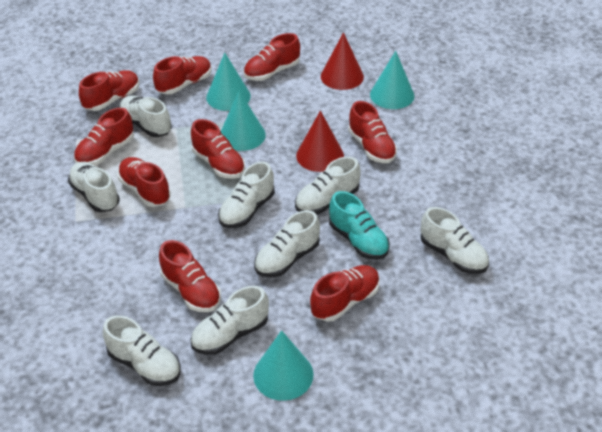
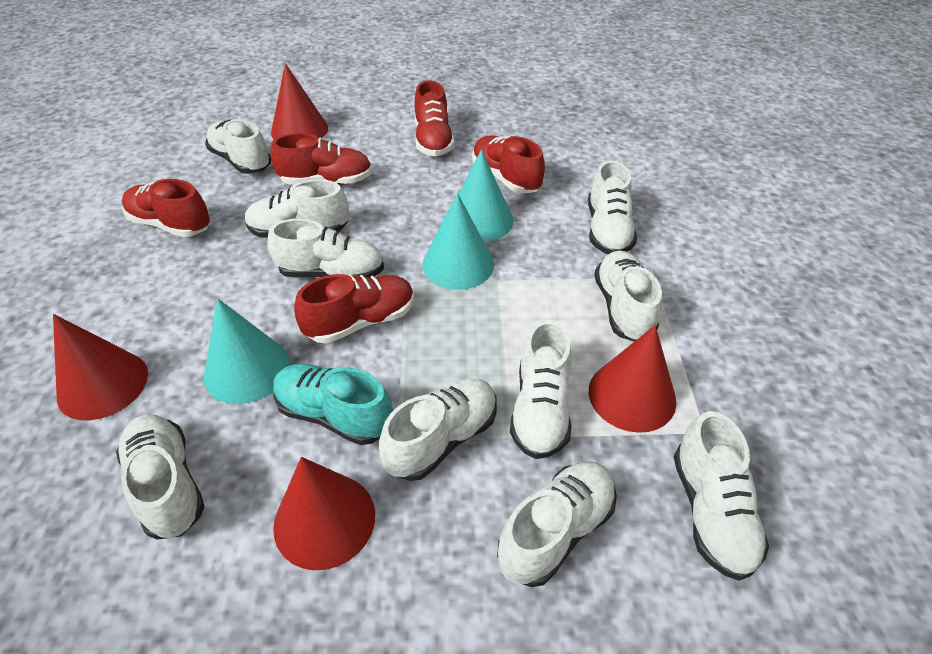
red cone: [296,110,344,172] [321,32,364,90] = 2 -> [53,314,148,420] [271,63,328,139] [273,457,375,570] [589,325,676,433] = 4
red shoe: [74,108,134,166] [79,70,140,111] [117,157,171,207] [153,56,212,95] [159,240,221,312] [191,119,245,179] [243,33,300,81] [310,265,380,322] [348,101,397,163] = 9 -> [122,179,211,237] [270,133,372,185] [294,274,414,344] [415,80,455,156] [472,136,545,194] = 5
turquoise cone: [206,53,251,111] [221,91,266,151] [253,330,314,401] [370,51,414,109] = 4 -> [204,298,289,404] [422,193,494,290] [459,150,513,242] = 3
white shoe: [68,162,120,212] [103,315,181,386] [120,95,172,137] [190,286,269,355] [218,162,275,228] [254,210,320,277] [295,156,361,215] [421,207,489,274] = 8 -> [116,414,205,539] [205,119,271,174] [245,179,349,238] [268,219,384,277] [379,378,497,481] [497,462,617,587] [510,320,572,459] [588,160,637,254] [594,250,662,341] [674,411,769,581] = 10

